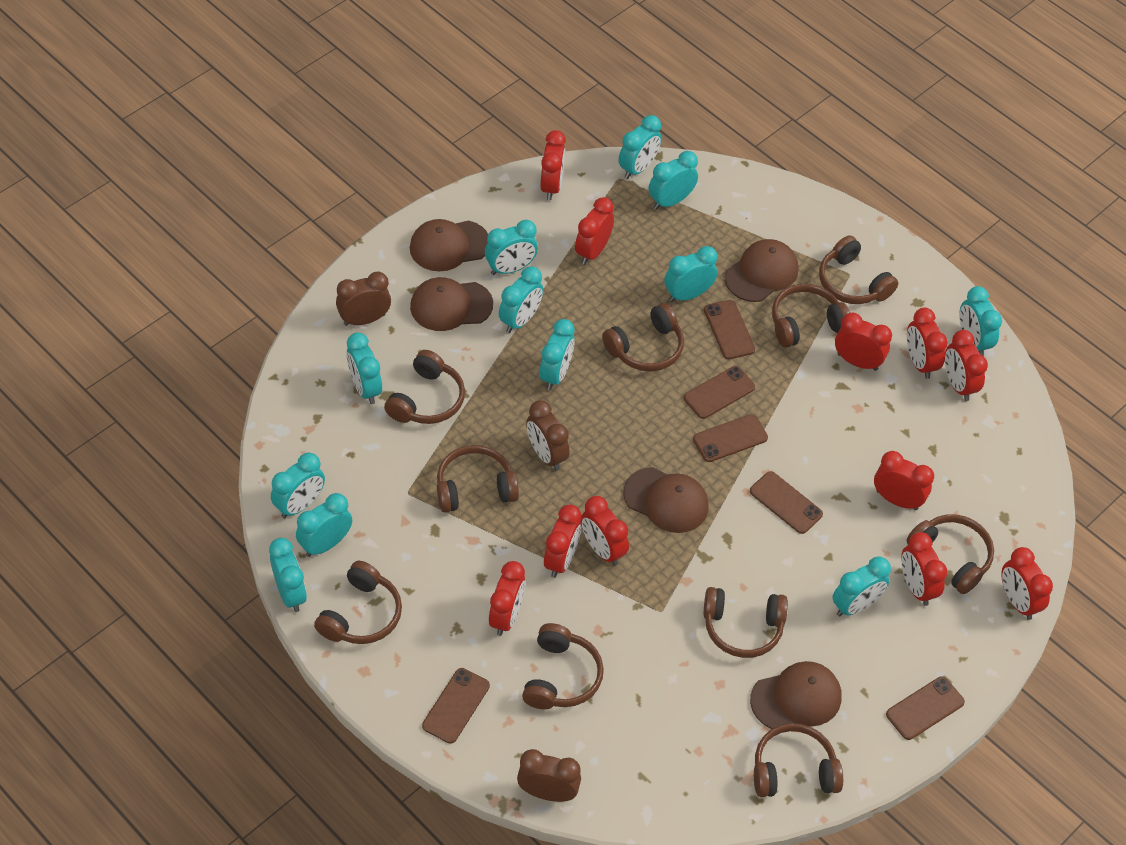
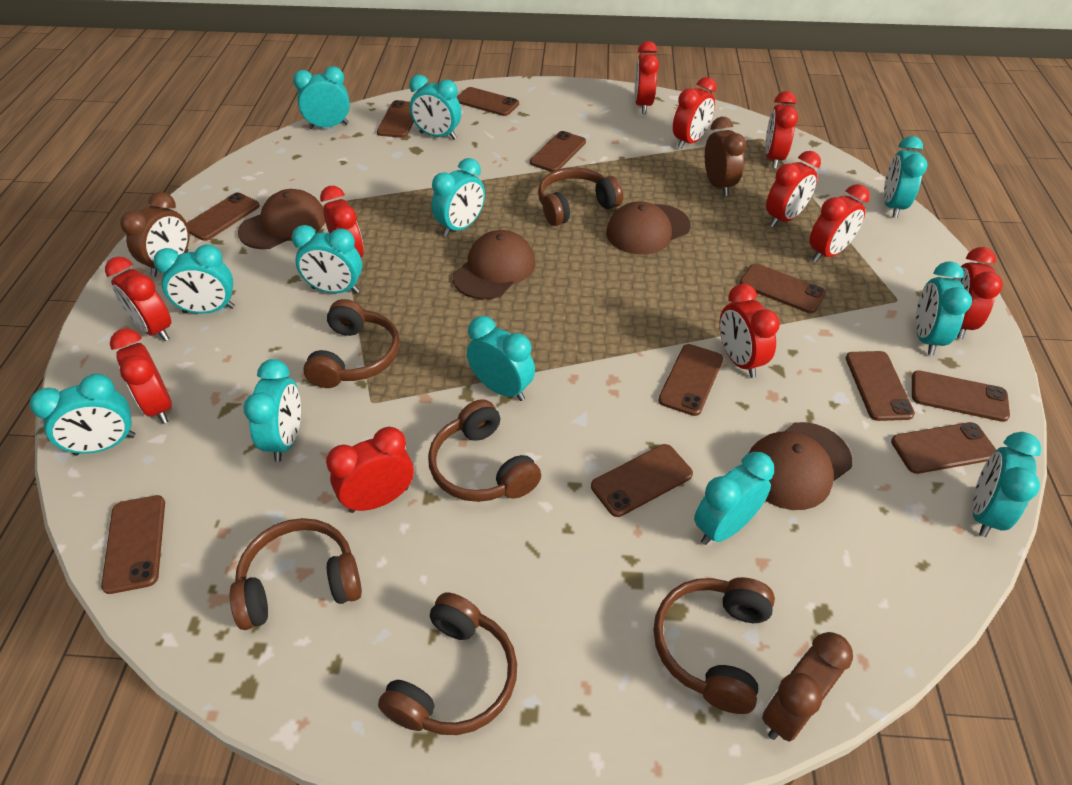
brown cap: [410,219,488,271] [410,277,493,331] [623,467,709,533] [724,239,798,302] [750,661,842,729] = 5 -> [238,189,325,249] [453,230,535,300] [606,201,691,255] [749,422,852,510] = 4
brown headphones: [314,561,402,644] [384,350,465,424] [437,445,519,513] [522,623,604,709] [602,303,684,371] [704,587,788,658] [754,723,843,797] [772,284,850,347] [819,235,898,304] [906,514,994,594] = 10 -> [230,518,362,630] [303,299,400,388] [378,593,517,735] [428,399,541,502] [538,167,623,226] [653,577,775,714] = 6
brown phone: [422,668,490,744] [684,366,755,419] [693,414,768,462] [704,300,755,359] [750,471,823,534] [886,676,965,740] = 6 -> [101,495,165,594] [187,192,260,241] [377,100,414,138] [457,87,519,116] [530,131,586,172] [591,444,693,517] [658,344,723,416] [739,264,826,313] [846,351,915,421] [891,422,996,474] [912,370,1010,422] = 11

